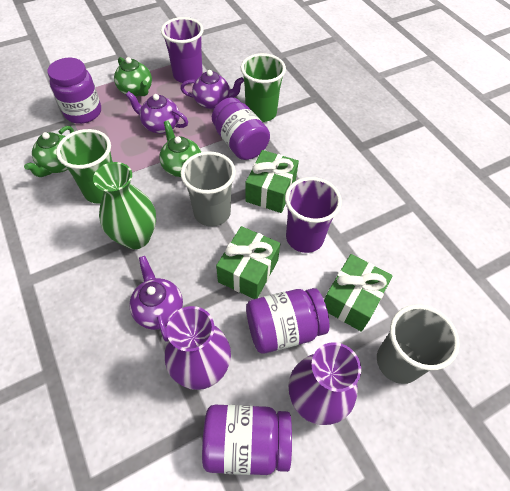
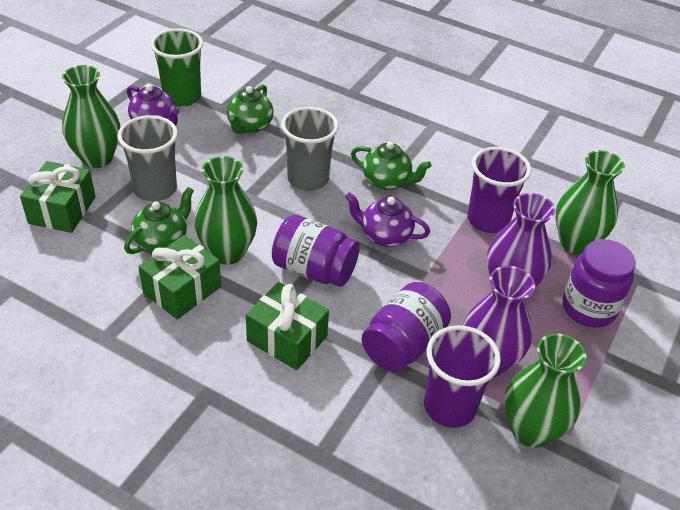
green cup: [56,129,113,204] [241,53,286,122] = 2 -> [151,28,203,107] = 1
green vase: [93,162,156,249] = 1 -> [62,65,120,168] [194,156,257,265] [504,333,586,448] [556,150,625,254] = 4
purple jar: [48,58,101,124] [202,405,292,475] [212,97,270,160] [246,288,329,354] = 4 -> [272,215,360,287] [362,282,451,372] [563,239,636,328] = 3
purple teapot: [126,91,188,134] [129,256,183,342] [180,70,244,109] = 3 -> [127,84,179,126] [345,192,430,247] = 2

